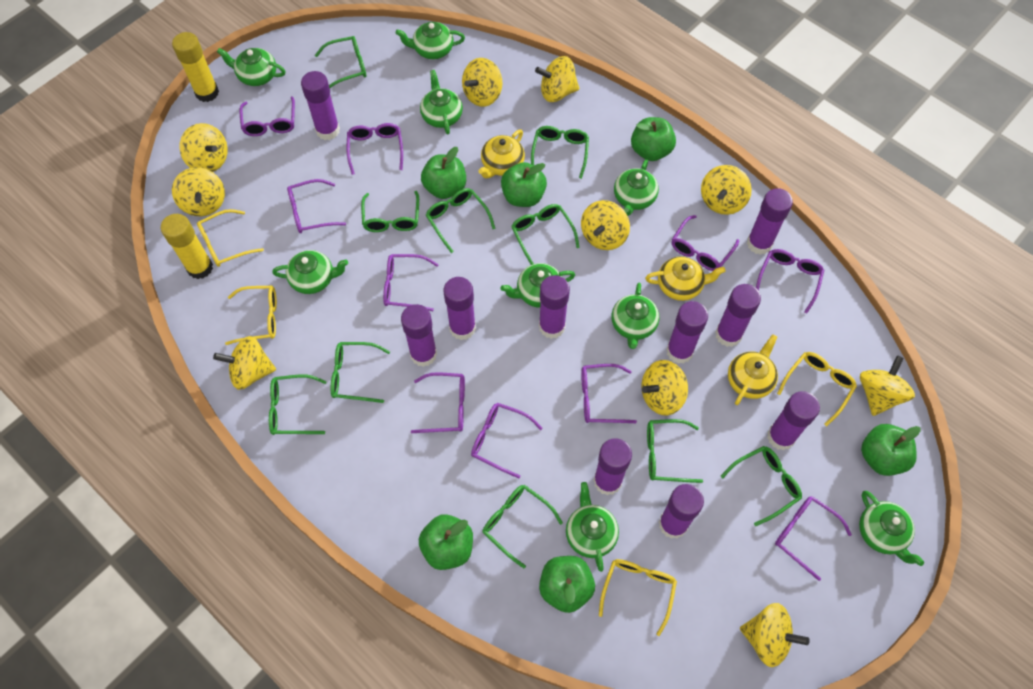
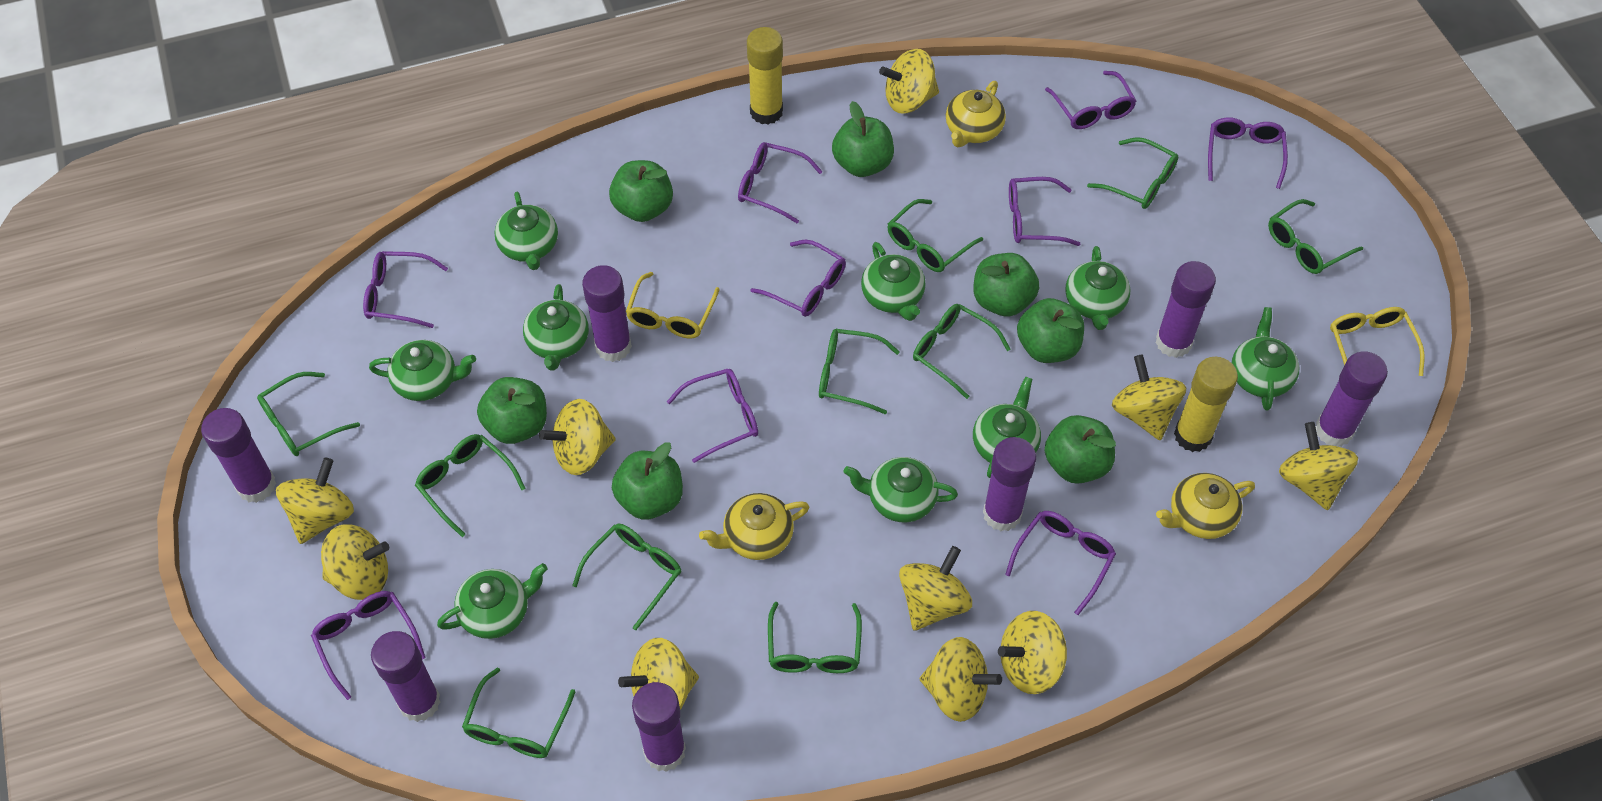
green apple: [419,514,473,570] [421,147,466,199] [501,162,547,207] [539,556,595,613] [631,117,676,161] [861,424,921,476] = 6 -> [477,377,547,444] [609,160,673,222] [612,442,683,520] [832,101,894,177] [973,253,1039,317] [1017,298,1084,363] [1044,415,1116,484] = 7
purple glasses: [239,96,295,136] [287,179,346,233] [347,123,403,175] [383,254,439,311] [411,372,465,433] [471,403,542,478] [581,364,637,423] [672,215,739,271] [756,249,825,314] [775,496,852,581] = 10 -> [311,591,426,700] [363,251,448,328] [667,369,758,463] [738,142,823,223] [750,240,846,317] [1005,511,1116,615] [1009,177,1080,246] [1045,71,1136,129] [1208,117,1288,189] = 9
purple glue stick: [301,71,340,140] [401,304,437,367] [444,277,476,340] [539,275,570,339] [594,438,632,495] [659,484,704,539] [666,301,708,364] [715,284,761,347] [747,188,793,255] [767,391,820,450] = 10 -> [201,408,276,503] [371,631,441,722] [582,265,632,362] [632,682,686,772] [983,437,1036,531] [1156,261,1216,358] [1316,351,1388,447] = 7
yellow glasses: [197,209,264,267] [225,286,277,345] [599,559,677,636] [777,352,857,426] = 4 -> [626,272,720,338] [1330,307,1425,376] = 2

